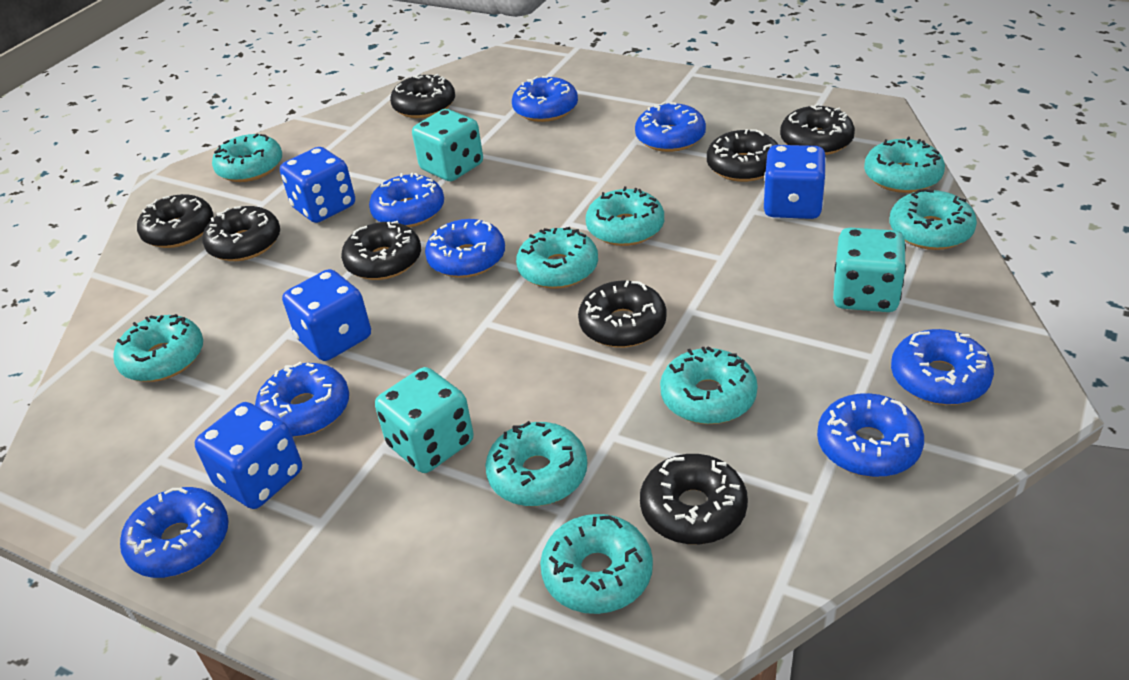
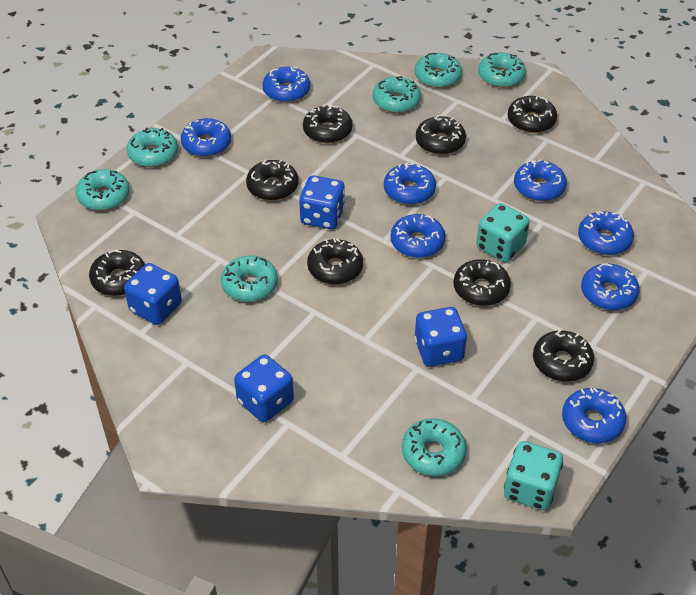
turquoise dice: [375,367,473,473] [412,109,483,181] [833,228,906,312] = 3 -> [476,203,530,262] [504,441,563,510] = 2
turquoise donut: [113,314,203,382] [212,134,282,182] [485,421,587,506] [516,227,598,289] [540,514,653,614] [586,187,664,246] [660,346,758,424] [864,137,945,193] [890,189,977,250] = 9 -> [76,169,129,210] [127,128,178,167] [221,255,278,302] [373,76,421,113] [402,418,466,476] [415,53,462,88] [478,52,526,88] = 7

